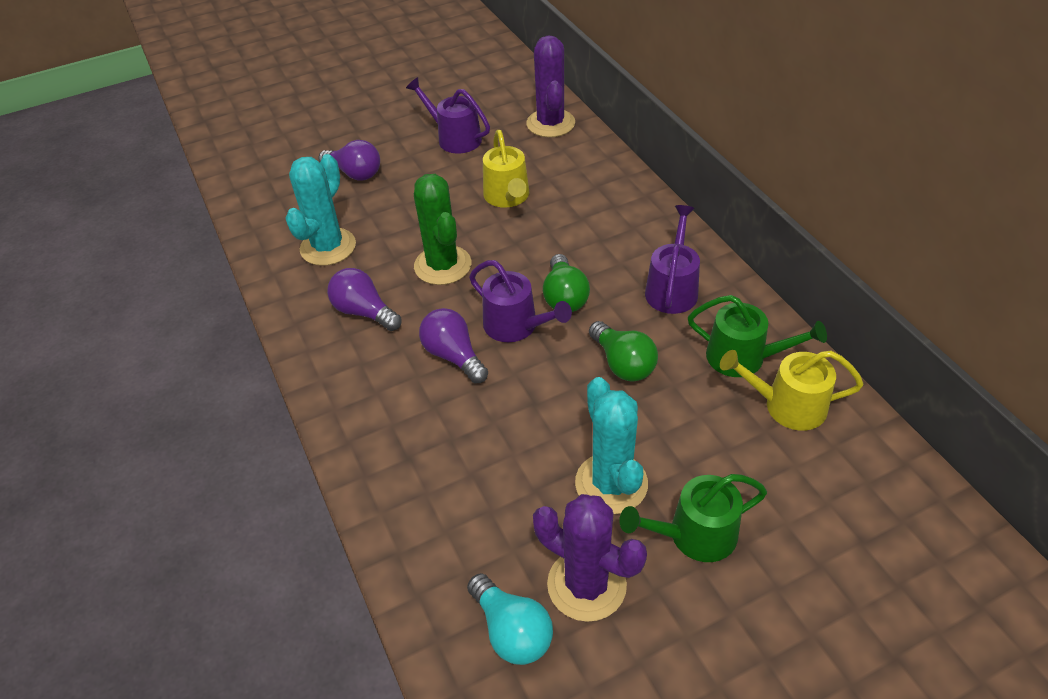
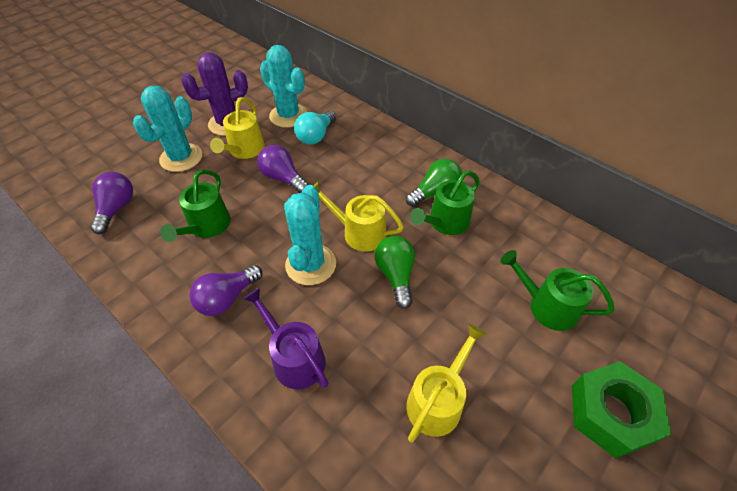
green cactus: [414,174,471,285] = 1 -> none = 0
green nut: none = 0 -> [572,361,671,458] = 1
green watering can: [619,474,767,562] [688,295,827,377] = 2 -> [160,169,231,242] [410,171,480,235] [500,250,614,331] = 3
purple cactus: [526,36,575,137] [533,494,647,622] = 2 -> [181,52,248,136] = 1
purple watering can: [406,77,490,153] [469,260,572,342] [645,205,700,314] = 3 -> [243,287,328,389] = 1
turquoise cactus: [285,154,356,266] [575,377,648,514] = 2 -> [133,86,202,172] [260,45,307,128] [284,185,336,285] = 3
yellow watering can: [483,130,529,208] [720,350,864,431] = 2 -> [210,97,265,159] [313,182,404,252] [406,323,487,443] = 3

